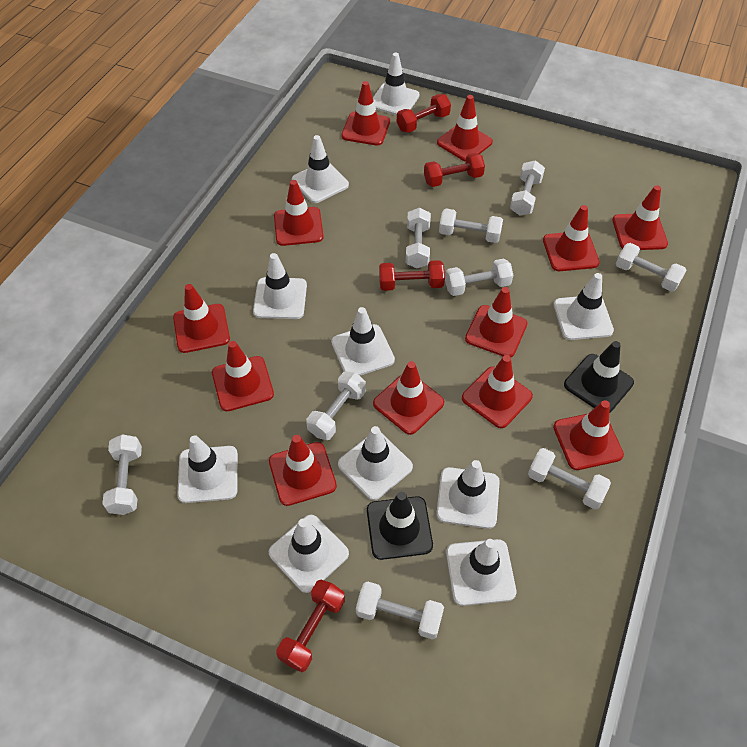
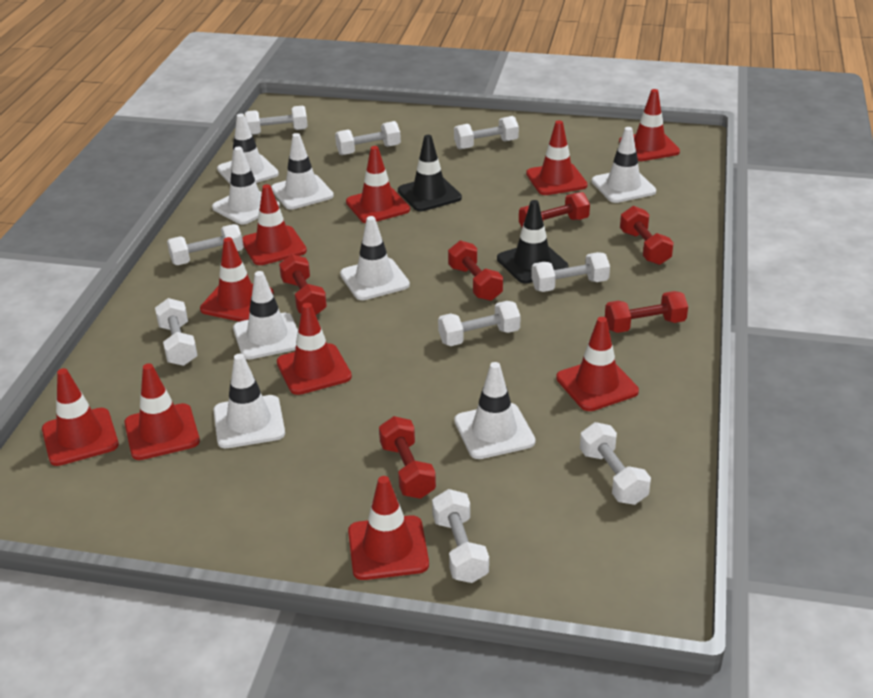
red dumbbell: [276,580,345,672] [379,260,445,291] [397,94,451,133] [424,153,485,187] = 4 -> [279,254,327,315] [379,416,436,499] [448,240,503,301] [519,192,590,227] [605,291,688,333] [620,206,674,265] = 6
red traffic cone: [173,284,230,353] [212,341,274,411] [269,435,337,506] [274,180,324,246] [341,81,390,146] [373,361,444,435] [437,95,493,162] [462,355,533,428] [465,287,527,357] [543,205,600,271] [553,400,624,470] [612,185,668,250] = 12 -> [42,368,119,466] [124,363,200,460] [200,237,274,322] [242,184,307,265] [277,303,352,395] [346,146,410,223] [348,476,429,580] [526,120,588,195] [556,317,639,411] [619,89,680,161] = 10
white traffic cone: [177,435,238,503] [253,253,307,319] [269,515,349,593] [292,135,349,203] [331,307,395,376] [338,426,413,500] [373,52,419,116] [436,460,500,529] [446,539,516,606] [553,273,614,340] = 10 -> [212,147,280,225] [213,354,285,448] [217,114,279,183] [233,271,298,359] [271,133,334,209] [340,216,410,300] [454,362,535,459] [592,127,656,203] = 8

